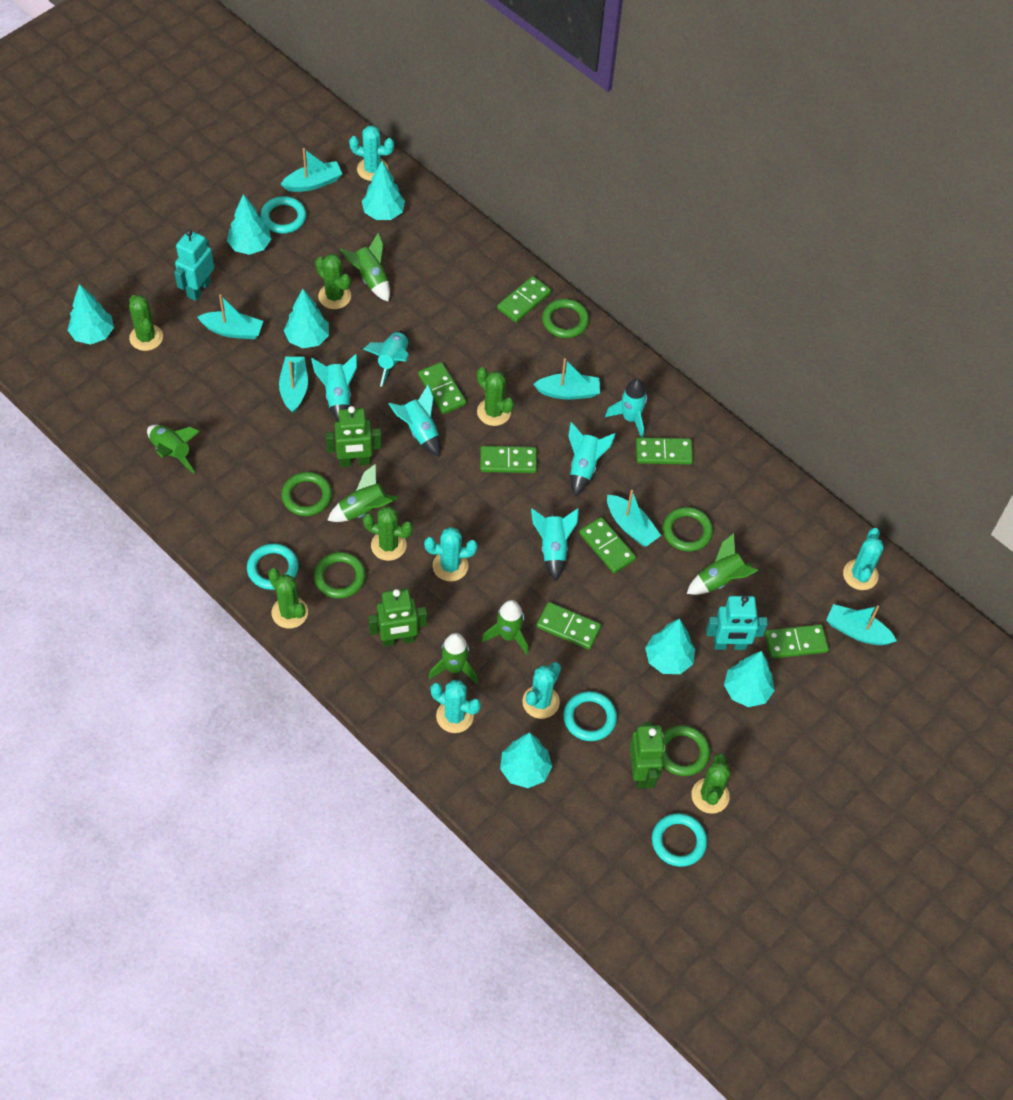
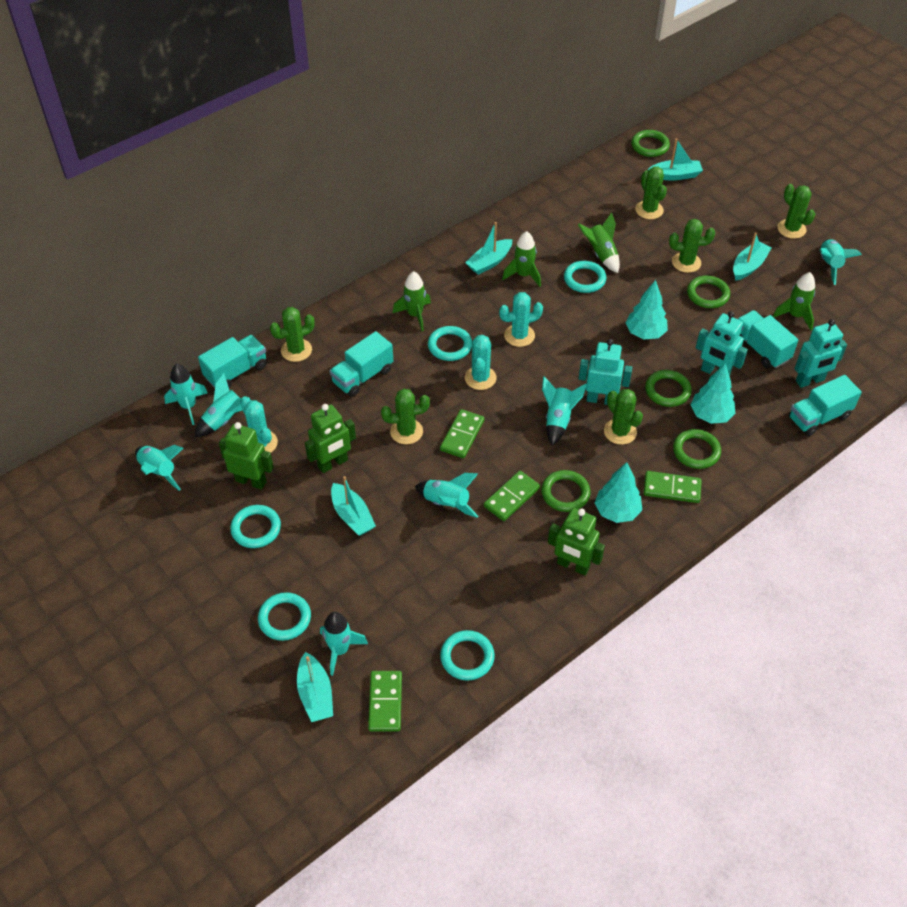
green domino: [418,362,466,414] [480,446,537,473] [497,276,551,322] [537,602,601,650] [579,517,636,573] [636,437,693,464] [765,624,829,659] = 7 -> [368,671,402,732] [440,409,484,458] [484,471,540,521] [644,471,702,503] = 4
green rocket: [147,425,200,474] [327,464,398,522] [340,233,390,302] [429,633,478,684] [482,600,529,655] [687,533,758,595] = 6 -> [393,271,431,331] [502,231,541,287] [578,212,620,273] [773,272,815,330] = 4
turquoise boat: [197,294,263,339] [279,357,308,413] [281,148,342,192] [533,358,600,399] [607,490,661,546] [826,604,897,645] = 6 -> [297,652,333,722] [331,476,376,536] [465,222,512,275] [648,138,703,180] [733,233,771,281] = 5
turquoise cactus: [349,125,394,181] [424,527,477,581] [431,680,481,733] [522,662,561,719] [843,528,884,590] = 5 -> [240,396,278,453] [465,335,496,390] [499,292,543,347] = 3
turquoise ring: [247,544,299,590] [261,196,306,234] [563,691,617,741] [652,813,707,867] = 4 -> [230,505,281,548] [258,592,311,641] [428,326,472,361] [440,630,495,681] [564,261,606,293] = 5
turquoise robot: [174,229,214,301] [706,595,768,650] = 2 -> [579,339,632,405] [696,311,748,376] [794,319,847,388] = 3
turquoise rocket: [311,354,357,422] [363,331,409,387] [389,384,441,457] [531,508,579,581] [568,422,616,496] [605,379,647,438] = 6 -> [135,445,183,491] [164,364,208,425] [195,373,252,437] [320,612,368,676] [415,473,478,518] [542,376,587,446] [820,239,862,285] = 7
turquoise tree: [68,284,114,345] [227,194,271,255] [284,289,329,348] [362,161,405,220] [500,733,552,788] [645,618,695,674] [724,651,775,707] = 7 -> [595,462,642,523] [626,280,668,339] [691,363,736,424] = 3
turquoise truck: none = 0 -> [198,335,267,388] [330,331,393,397] [738,310,798,369] [789,375,862,436] = 4

